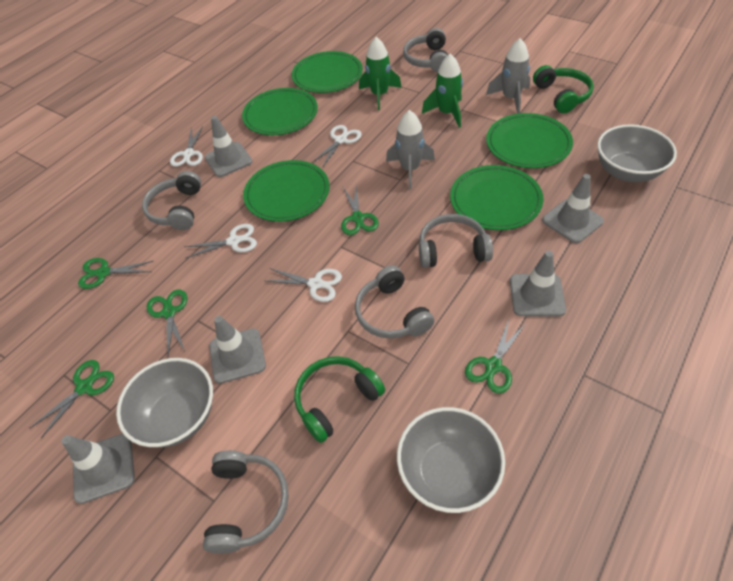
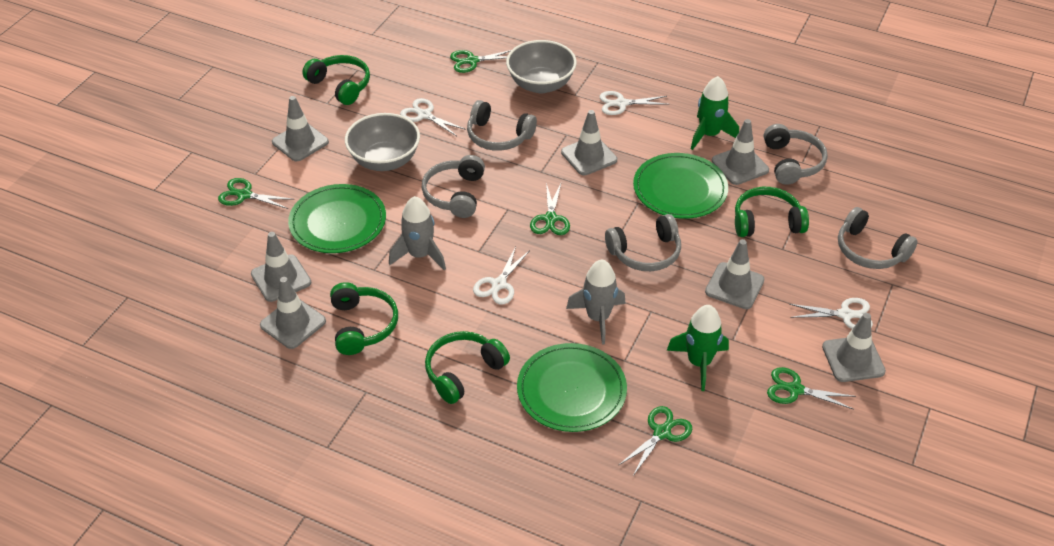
green headphones: [294,356,385,443] [533,65,594,113] = 2 -> [302,55,370,105] [330,282,398,355] [425,331,510,404] [735,187,809,237] = 4
green plate: [242,88,318,135] [243,160,330,222] [292,51,363,93] [450,165,543,230] [486,113,573,168] = 5 -> [288,184,386,253] [517,343,627,432] [633,153,728,219] = 3
grey bowl: [116,358,213,447] [397,407,505,513] [597,124,677,182] = 3 -> [345,113,420,171] [506,40,577,93] = 2
grey traffic cone: [62,434,135,504] [205,116,253,177] [209,316,266,384] [510,251,566,317] [542,174,604,243] = 5 -> [251,232,311,302] [260,277,326,349] [272,96,329,161] [561,110,617,175] [705,239,764,309] [712,119,769,185] [822,313,886,382] = 7

